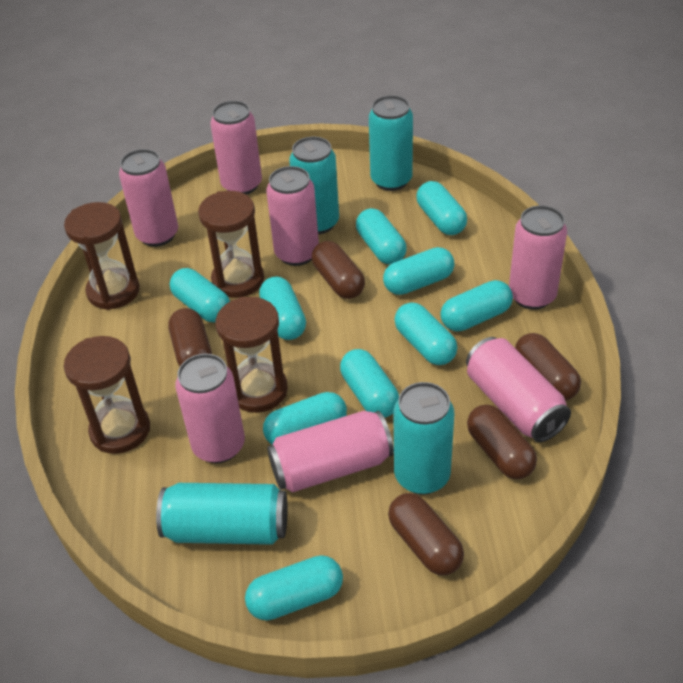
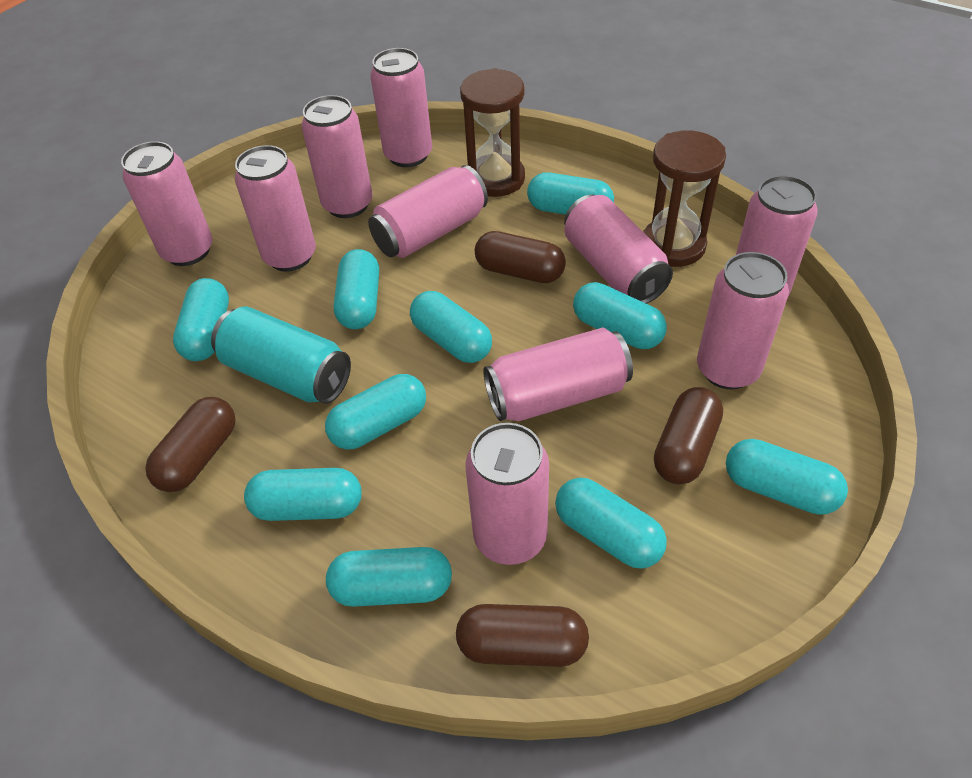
brown capsule: [168,308,212,366] [312,241,365,299] [388,493,464,575] [467,405,537,479] [515,333,581,401] = 5 -> [145,397,236,492] [456,604,589,667] [475,231,566,283] [654,387,723,484] = 4
brown hourglass: [64,202,140,310] [64,336,150,454] [198,191,264,298] [215,297,288,413] = 4 -> [460,68,525,197] [643,130,726,267] = 2
pink can: [119,149,178,247] [175,354,245,463] [211,101,262,195] [266,166,319,266] [267,411,394,492] [466,337,571,442] [509,205,567,310] = 7 -> [121,141,212,266] [235,145,316,272] [301,95,373,218] [368,165,488,258] [370,48,432,167] [465,423,549,565] [483,327,633,421] [564,194,673,304] [697,252,789,390] [736,175,818,296] = 10
turquoise can: [156,483,287,545] [289,136,339,234] [369,95,413,191] [394,382,454,495] = 4 -> [211,306,351,404] = 1

